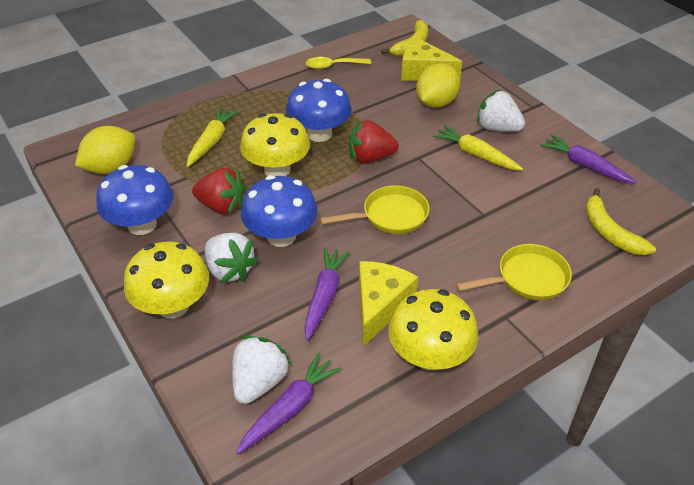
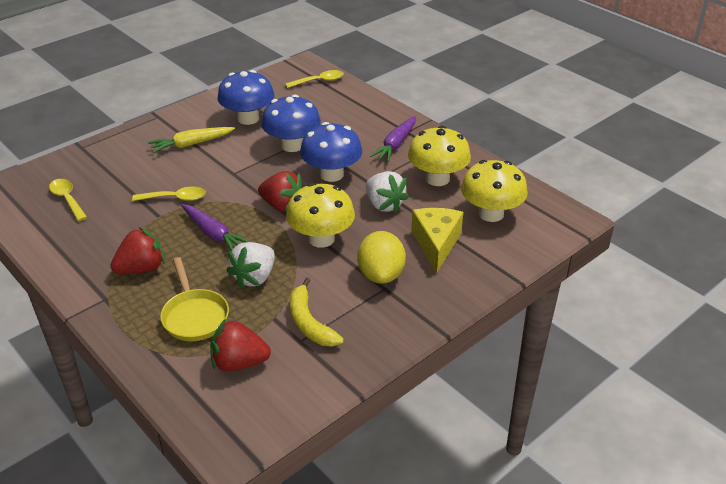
purple carrot: [236,353,342,455] [304,247,350,340] [540,135,637,184] = 3 -> [181,204,250,251] [370,116,416,162] = 2
red strawberry: [192,168,246,214] [349,120,399,163] = 2 -> [110,227,165,274] [210,319,271,372] [258,171,303,212] = 3
white strawberry: [205,233,258,283] [232,335,292,404] [477,90,525,132] = 3 -> [227,242,275,288] [366,171,409,213] = 2
yellow banana: [381,20,428,56] [586,188,656,255] = 2 -> [290,278,344,347] = 1
yellow carrot: [187,107,239,167] [432,125,523,170] = 2 -> [148,127,235,153] = 1
yellow cheese: [359,261,418,346] [401,39,462,81] = 2 -> [411,208,463,273] = 1
yellow lemon: [75,126,135,174] [416,63,460,108] = 2 -> [357,231,406,284] = 1
yellow pan: [320,185,429,234] [456,244,572,301] = 2 -> [160,257,229,342] = 1
yellow spoon: [305,57,371,69] = 1 -> [49,179,87,221] [132,186,206,201] [285,70,344,88] = 3

